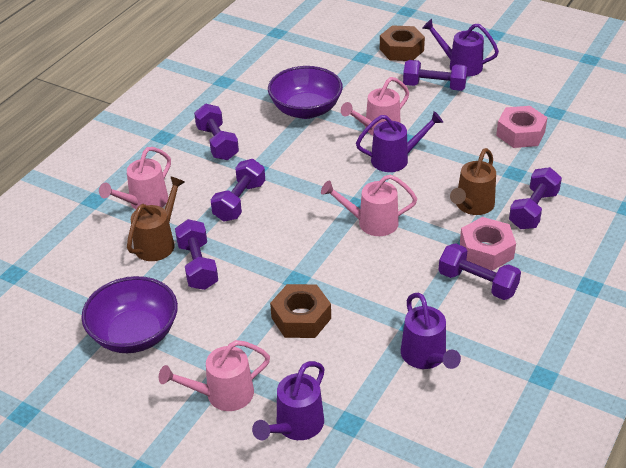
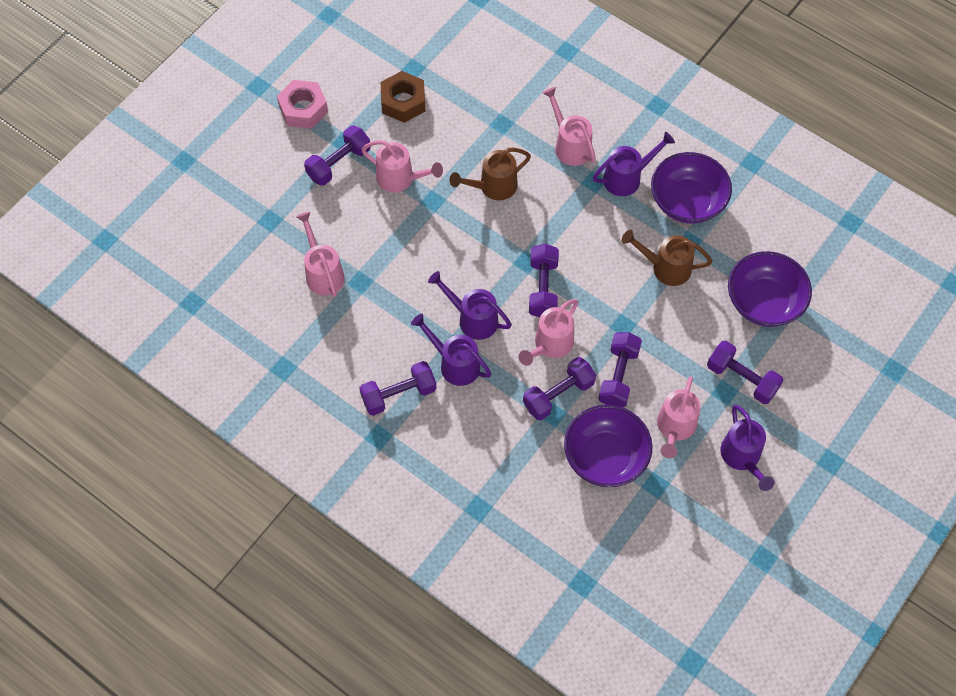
brown nut: [270,284,331,338] [380,25,425,61] = 2 -> [381,71,425,123] = 1
pink nut: [460,217,516,271] [496,106,548,148] = 2 -> [277,80,328,129] = 1
pink watering can: [99,147,171,209] [159,340,270,411] [321,174,417,236] [341,77,409,135] = 4 -> [296,212,344,297] [361,140,443,193] [519,299,578,366] [543,87,596,166] [657,376,701,459] = 5
purple bowl: [82,276,178,353] [268,66,343,119] = 2 -> [564,405,653,487] [651,152,732,224] [728,251,812,327] = 3

